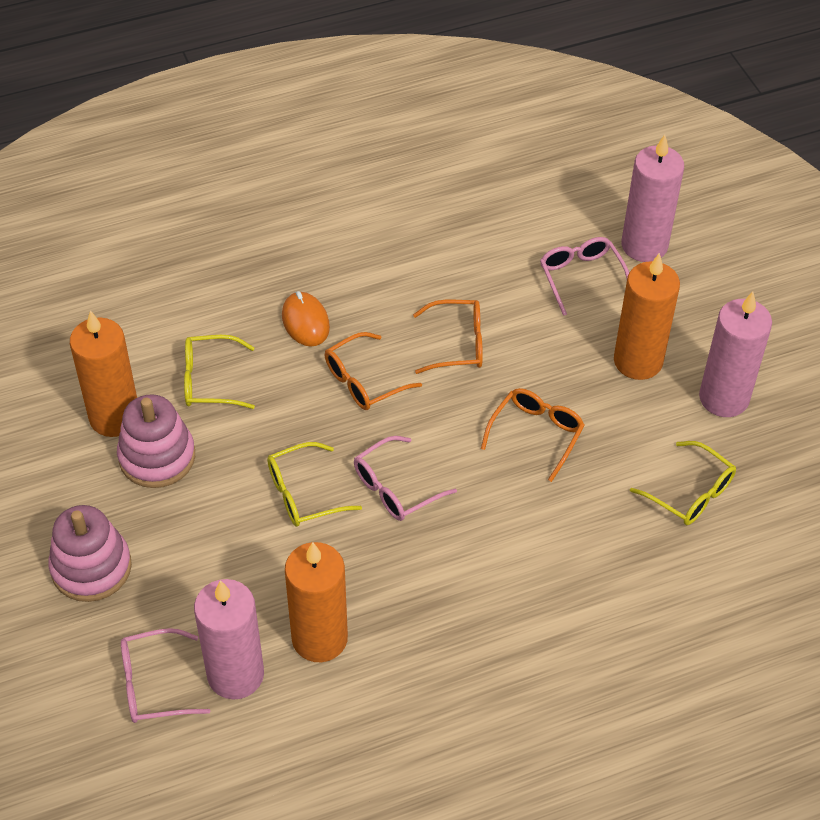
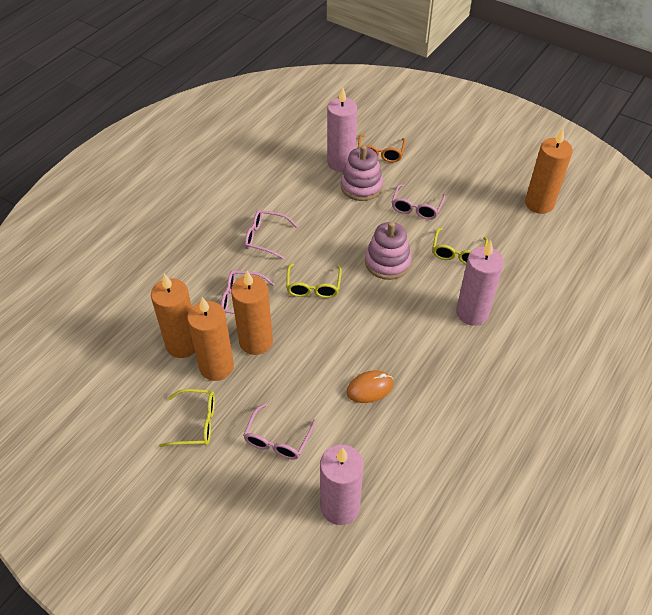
orange candle: [70,311,137,437] [285,542,348,662] [614,253,680,380] = 3 -> [151,273,195,358] [187,297,234,381] [231,271,273,355] [525,129,573,214] = 4
orange glasses: [325,332,422,410] [413,300,483,374] [481,388,585,482] = 3 -> [358,134,406,162] = 1
pink glasses: [121,628,210,723] [354,436,457,521] [540,237,629,316] = 3 -> [221,270,275,314] [243,403,316,460] [245,210,297,260] [392,184,446,220] = 4

